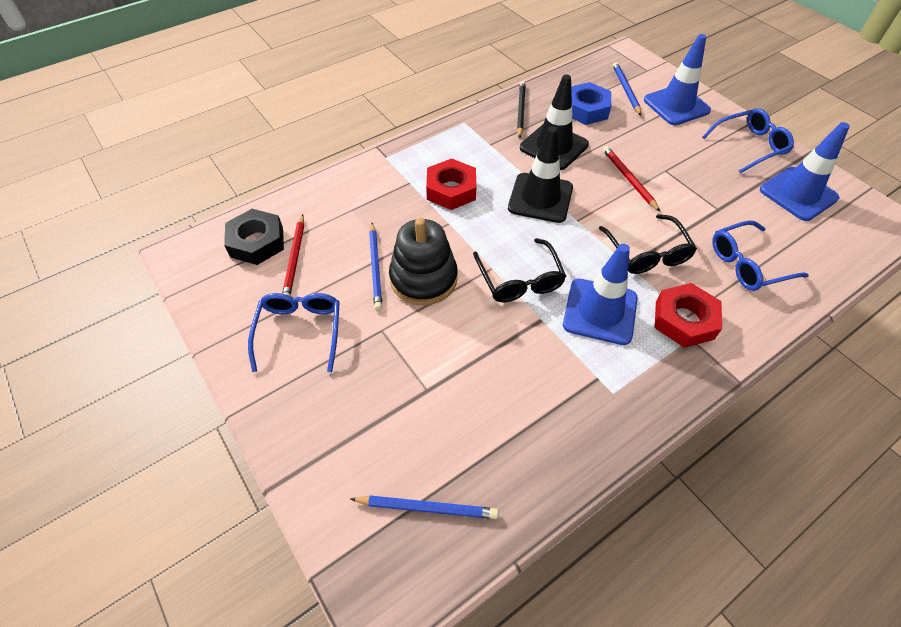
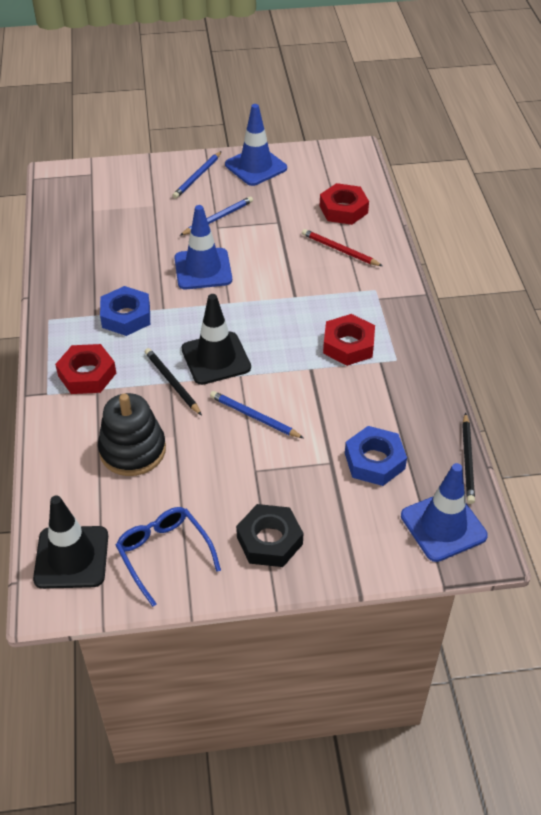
black glasses: [473,238,566,302] [599,214,697,274] = 2 -> none = 0
black pencil: [517,81,526,139] = 1 -> [145,348,202,416] [462,413,475,504] = 2
blue glasses: [248,293,340,372] [702,108,794,173] [712,220,809,291] = 3 -> [115,507,221,607] = 1
blue nut: [571,82,611,125] = 1 -> [100,286,150,336] [345,426,407,486] = 2
red nut: [426,159,476,210] [655,283,722,348] = 2 -> [55,344,116,394] [320,183,369,225] [323,314,375,366] = 3
red pencil: [282,214,304,296] [603,146,660,212] = 2 -> [302,229,382,266] = 1

